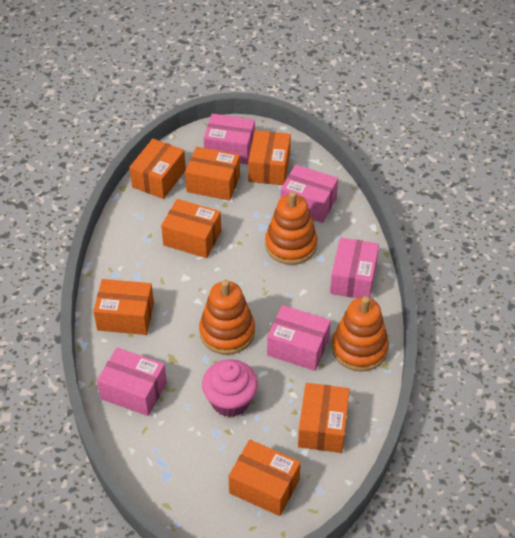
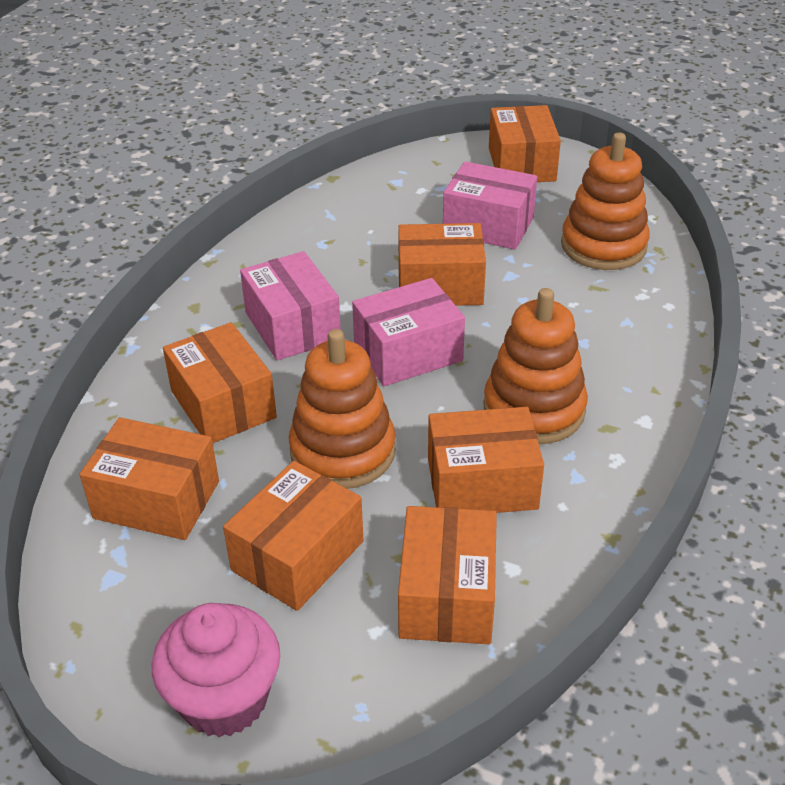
pink box: [97,347,167,416] [204,114,255,164] [267,305,331,371] [281,165,338,223] [330,237,379,298] = 5 -> [240,251,341,361] [352,278,465,386] [443,162,537,250] = 3

